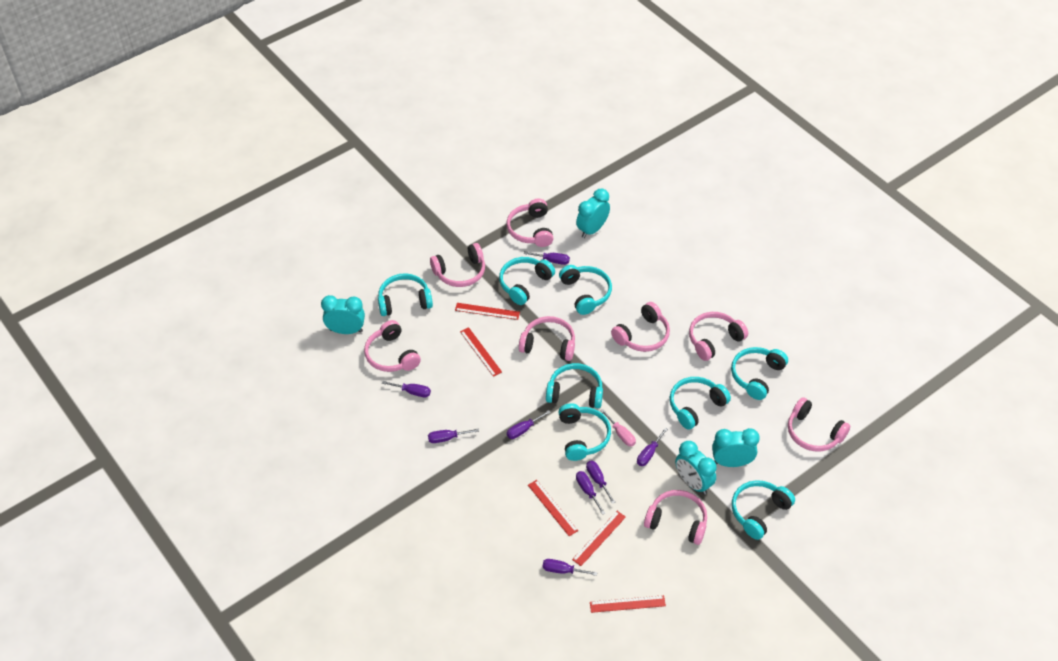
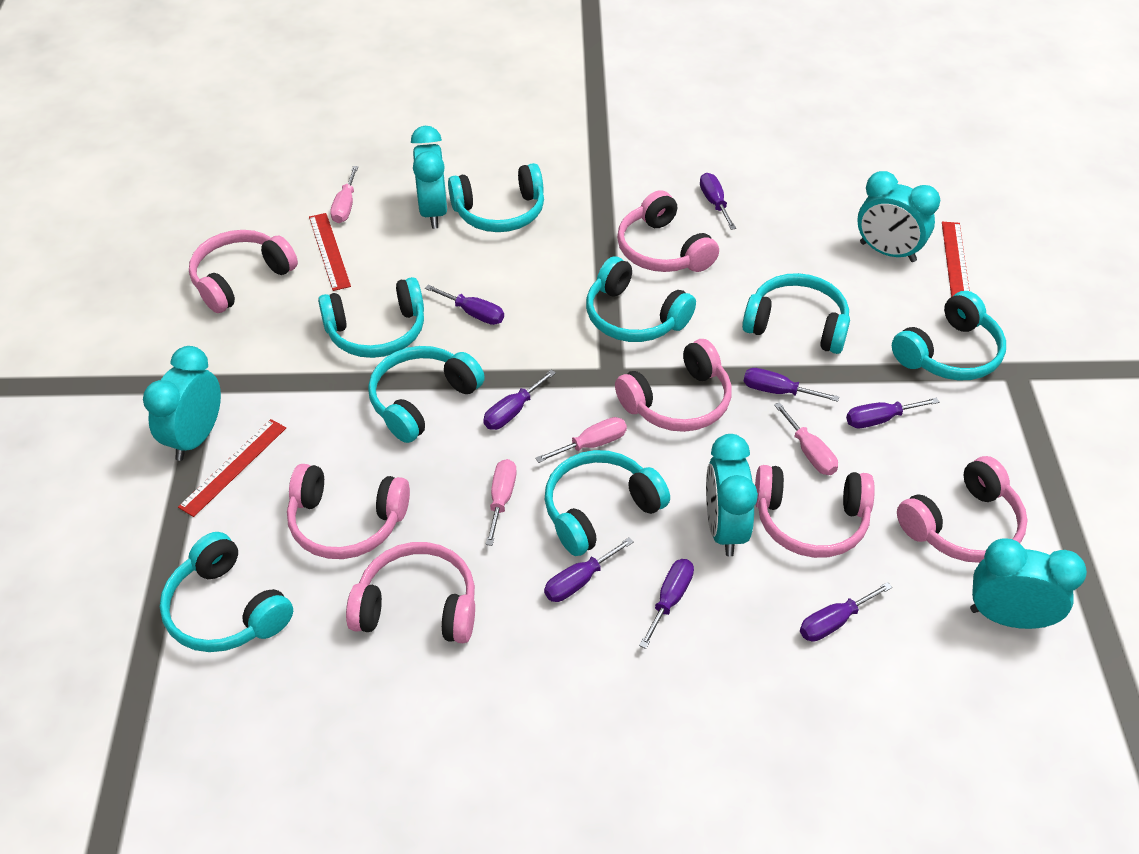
pink headphones: [364,320,421,372] [430,243,485,287] [507,199,553,247] [519,316,575,361] [611,302,670,352] [644,490,707,545] [689,312,748,361] [788,397,850,451] = 8 -> [189,230,298,313] [287,464,410,559] [346,542,475,643] [615,339,732,432] [617,190,719,272] [755,465,875,558] [897,456,1028,563] = 7
pink screwdriver: [601,409,636,447] = 1 -> [330,166,358,223] [486,459,517,546] [535,417,627,463] [774,402,838,475] = 4
red ruler: [455,303,520,320] [460,327,502,377] [528,480,578,536] [572,511,626,566] [590,595,666,613] = 5 -> [178,419,286,517] [309,213,351,291] [942,222,970,297] = 3
turquoise clock: [321,295,365,334] [576,189,610,238] [675,441,717,495] [712,428,760,467] = 4 -> [143,346,221,461] [411,126,448,229] [706,434,758,556] [857,171,940,262] [970,538,1087,629] = 5

